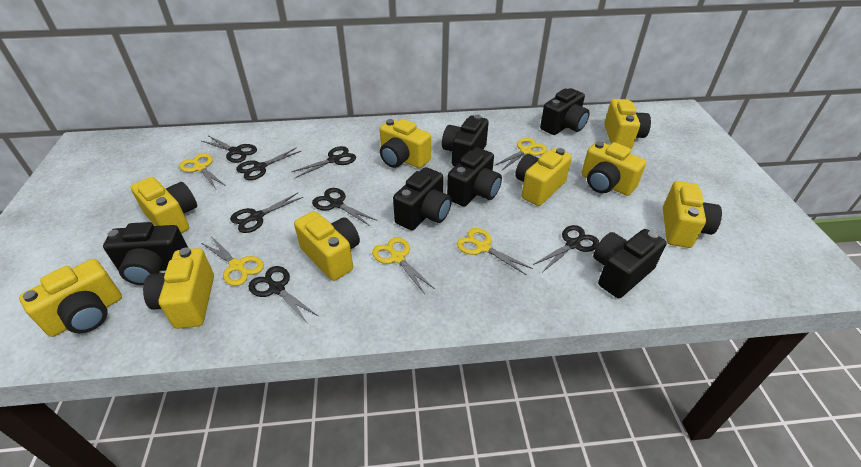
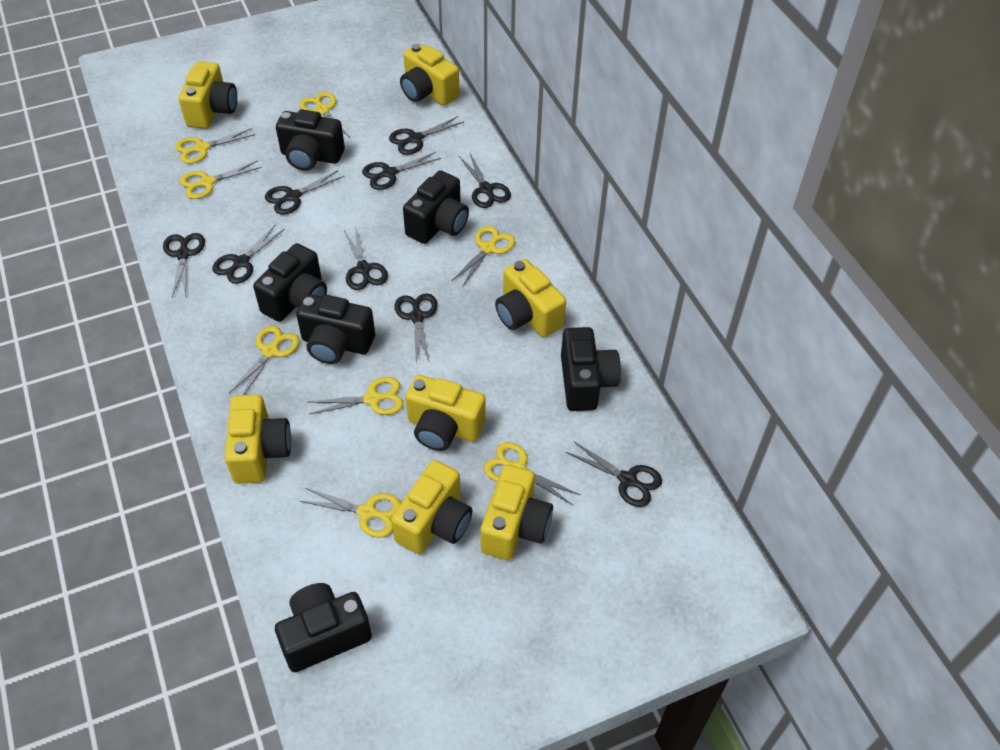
black scissors: [202,136,257,163] [230,193,303,233] [236,147,301,180] [248,266,318,324] [291,146,356,178] [312,188,376,226] [533,225,599,272] = 7 -> [163,233,205,298] [212,224,285,284] [265,170,344,215] [344,225,388,290] [362,152,441,190] [389,116,464,155] [394,293,438,363] [459,153,511,208] [566,442,662,507] = 9
yellow camera: [19,259,122,337] [131,177,197,233] [143,247,214,329] [294,211,360,281] [380,119,431,168] [515,148,572,206] [581,141,646,196] [604,99,651,149] [663,181,722,248] = 9 -> [179,61,237,129] [225,395,291,484] [391,460,473,554] [400,43,459,106] [406,375,486,451] [481,465,553,560] [495,259,566,337] = 7
yellow scissors: [179,153,226,189] [202,236,264,286] [372,237,435,294] [457,228,533,275] [494,138,547,170] = 5 -> [175,128,255,164] [180,161,262,199] [229,326,300,395] [300,92,351,138] [300,488,401,538] [309,377,404,415] [452,226,515,287] [484,442,580,505] = 8

